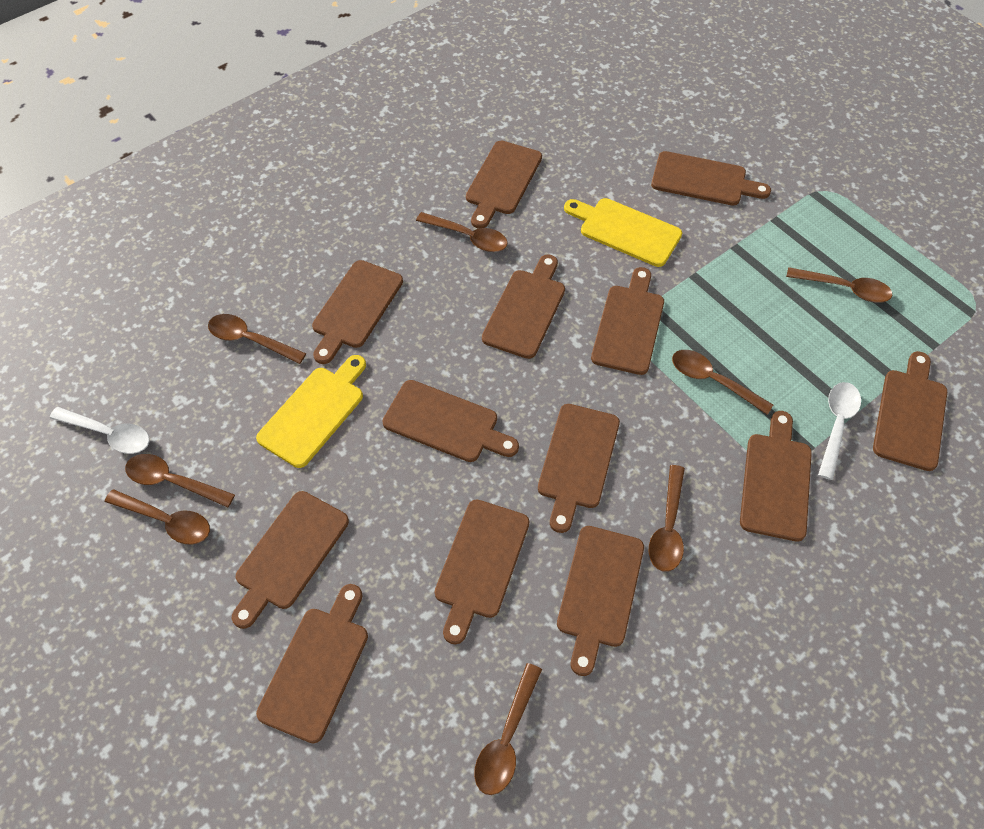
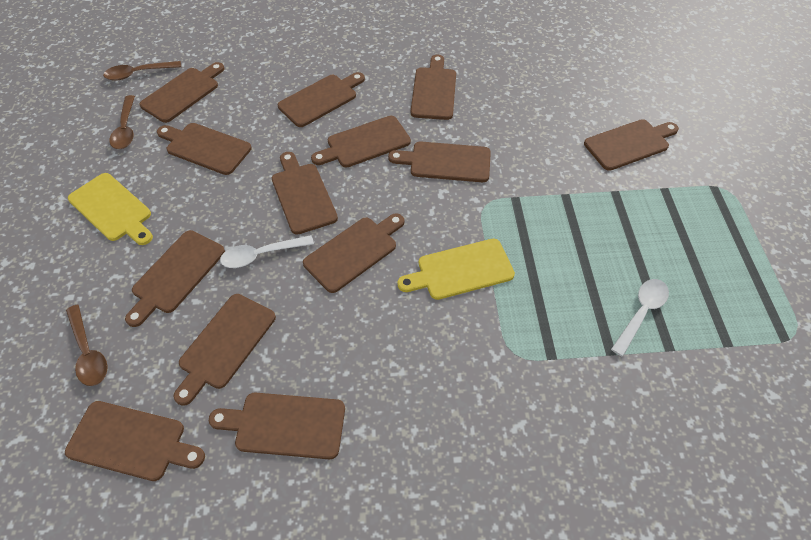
brown spoon: [105,489,210,545] [125,454,235,507] [208,314,306,364] [416,212,508,252] [474,663,542,795] [649,465,685,572] [672,350,773,415] [786,267,893,302] = 8 -> [66,305,108,386] [103,61,181,81] [110,95,135,149] = 3

